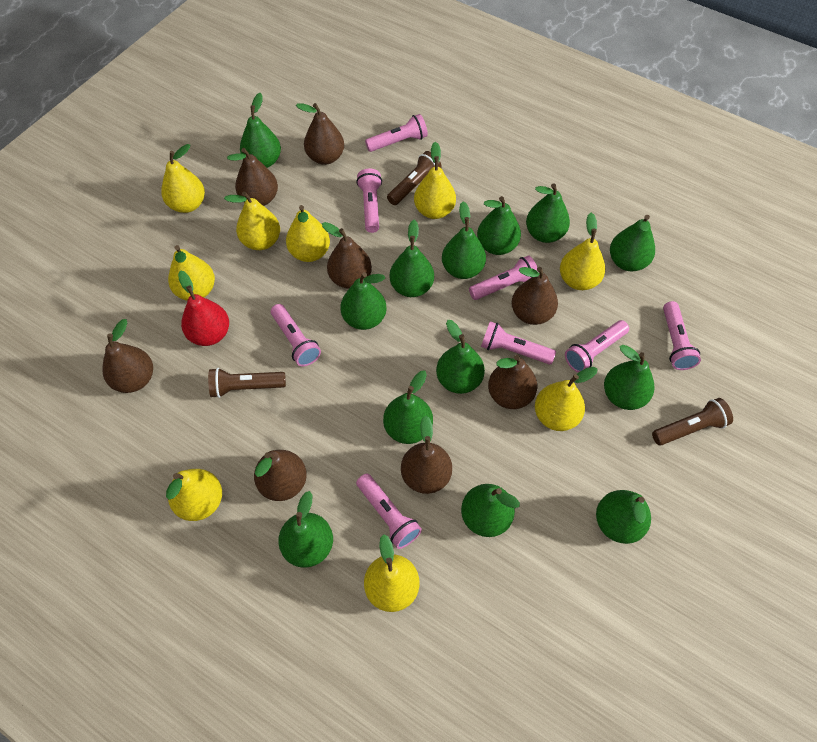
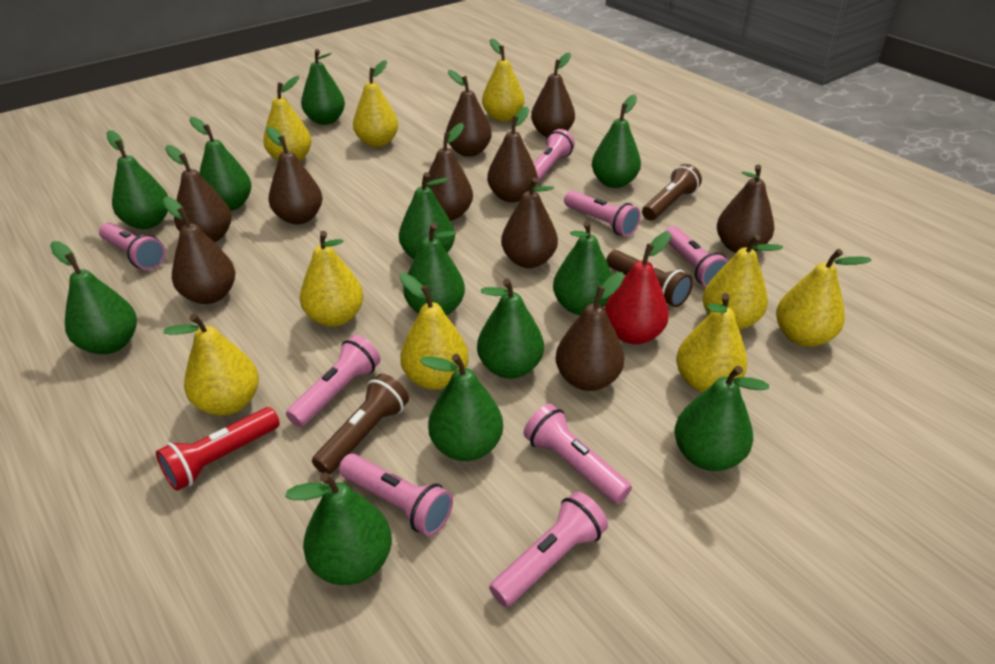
brown pear: [102,319,153,393] [227,148,278,206] [254,450,307,501] [296,103,344,165] [322,222,372,289] [401,415,452,494] [488,355,537,409] [511,267,558,325] = 8 -> [163,197,235,304] [165,145,232,242] [266,127,322,224] [426,123,473,221] [446,70,492,157] [487,106,537,202] [501,178,558,268] [531,52,575,137] [556,272,624,391] [717,165,774,253] = 10
green pear: [240,93,281,168] [278,491,333,568] [340,272,387,330] [383,371,433,444] [389,220,434,297] [436,320,485,394] [442,202,486,279] [461,484,520,537] [477,196,521,255] [526,183,570,243] [596,490,651,544] [604,345,654,410] [610,215,655,271] = 13 -> [50,241,137,354] [106,130,168,229] [189,117,251,211] [285,472,392,585] [301,49,345,125] [399,172,455,259] [403,223,465,316] [420,354,503,461] [477,278,544,379] [553,221,612,315] [592,94,641,188] [675,365,769,471] = 12
red flashlight: none = 0 -> [156,407,280,491] = 1

